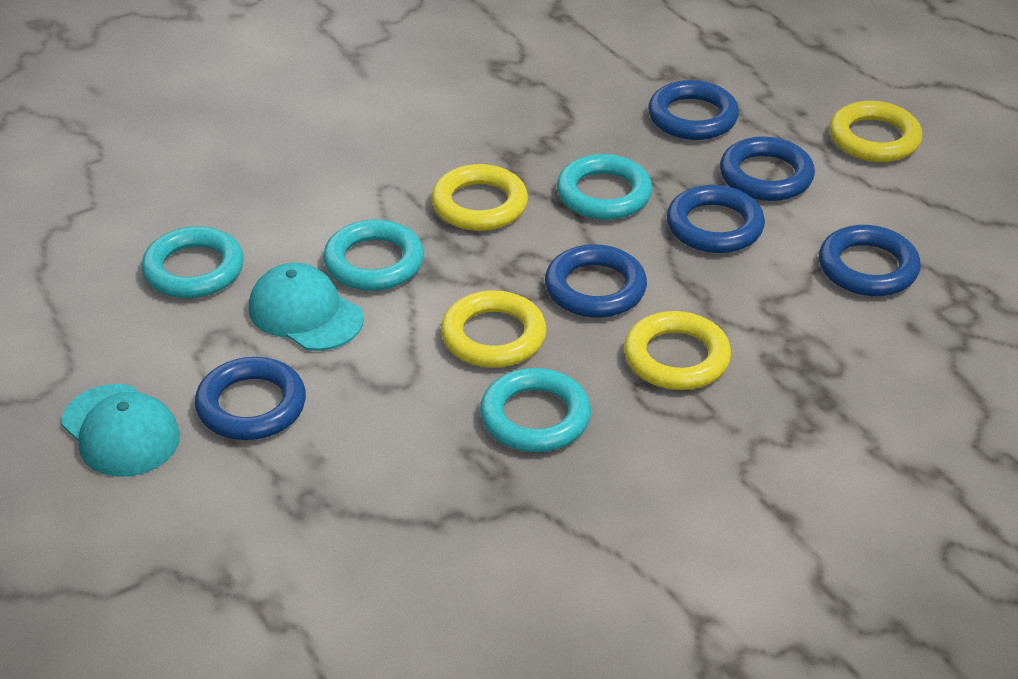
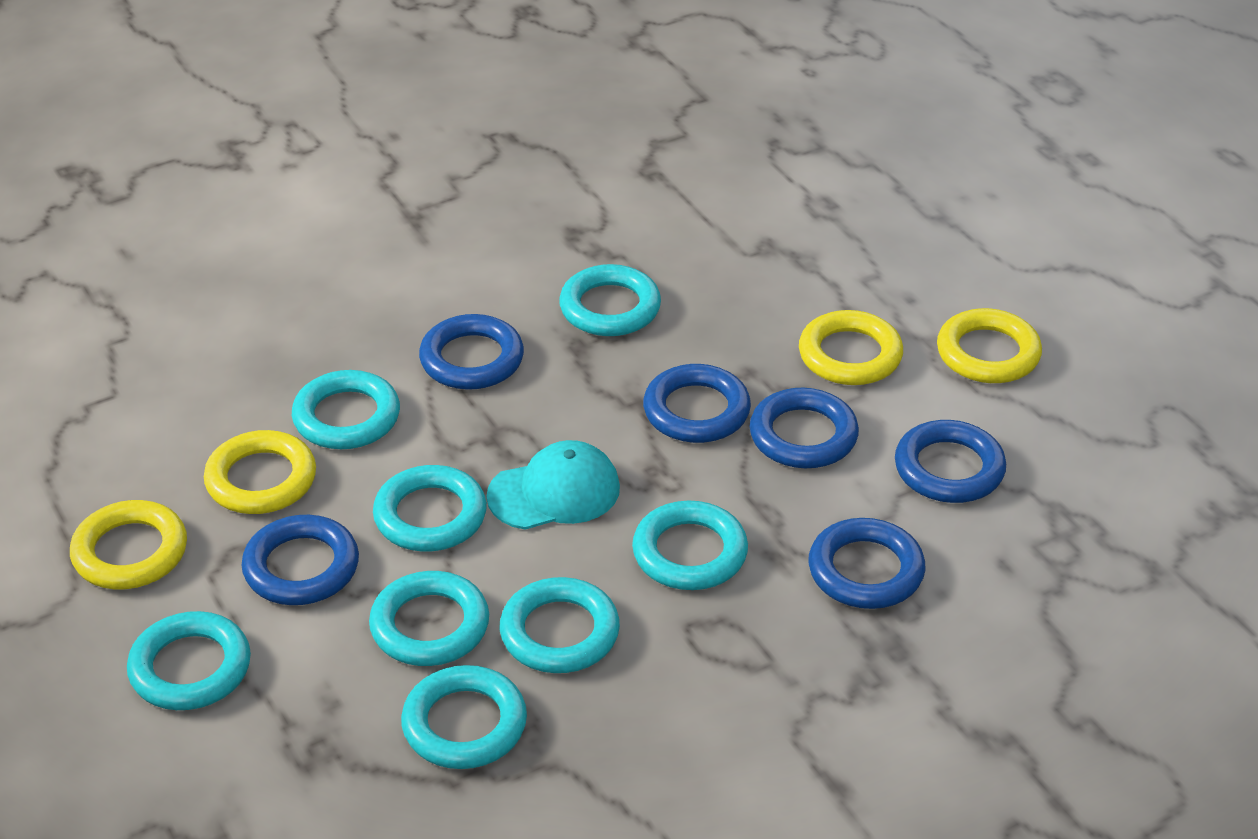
turquoise cap: [61,384,180,477] [249,263,364,351] = 2 -> [486,440,620,530] = 1
turquoise ring: [142,226,244,298] [323,219,424,291] [480,368,591,452] [557,154,652,220] = 4 -> [127,611,251,710] [292,370,400,449] [369,571,489,666] [373,465,487,551] [401,665,527,769] [500,577,620,673] [559,264,661,336] [632,501,748,590] = 8

